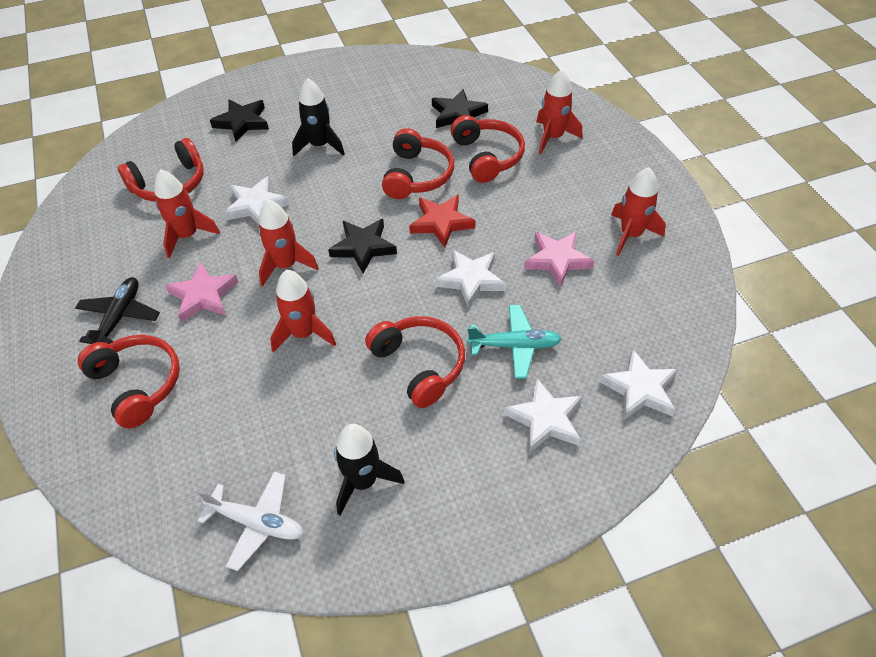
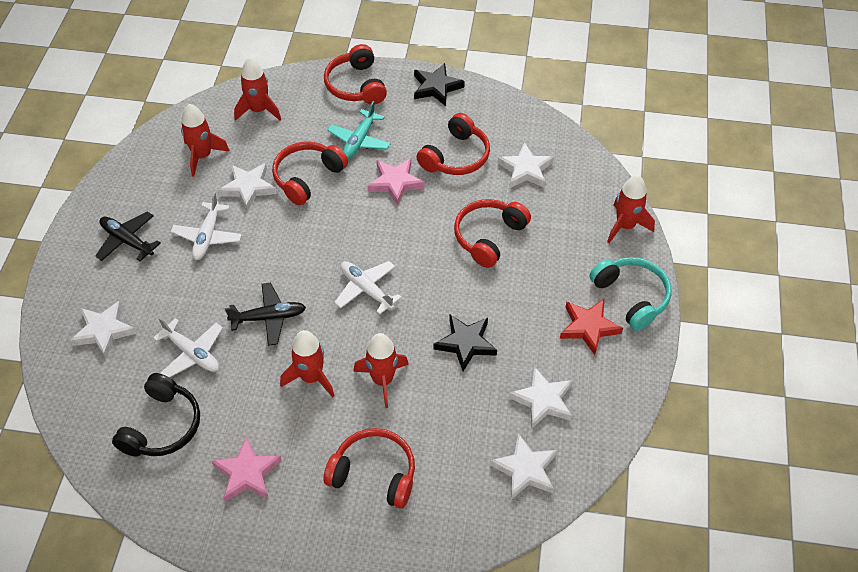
black headphones: none = 0 -> [112,373,200,457] = 1
black plane: [75,277,160,344] = 1 -> [95,211,161,261] [225,282,306,346] = 2
black rocket: [292,78,345,156] [334,424,404,515] = 2 -> none = 0
black star: [210,99,269,142] [328,219,397,273] [432,89,488,128] = 3 -> [414,63,465,106] [434,315,497,371] = 2
turquoise headphones: none = 0 -> [590,257,672,331] = 1
white plane: [198,471,304,571] = 1 -> [153,317,223,378] [171,192,242,260] [334,261,402,314] = 3
white star: [224,176,289,224] [435,250,506,309] [504,378,583,453] [599,350,678,419] = 4 -> [70,301,137,358] [218,163,277,211] [490,433,557,500] [497,142,554,188] [509,366,572,429] = 5

